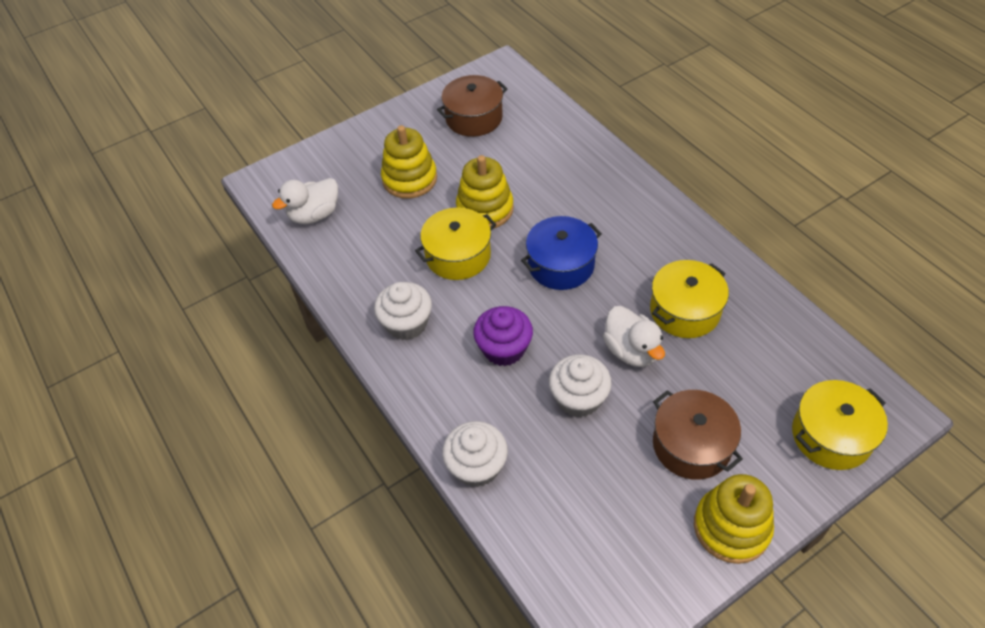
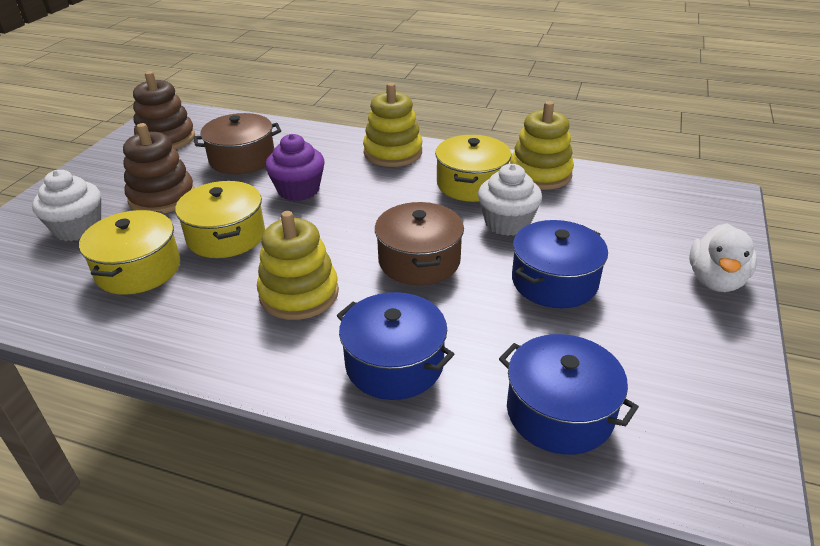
blue pot: [521,216,602,290] = 1 -> [337,292,454,400] [499,334,639,455] [512,220,608,308] = 3
brown stacking toy: none = 0 -> [123,123,195,213] [133,71,195,149] = 2
white cupcake: [374,282,432,340] [442,421,508,487] [549,354,612,417] = 3 -> [32,170,101,241] [478,164,542,236] = 2
white duck: [272,178,338,224] [603,306,665,367] = 2 -> [689,224,757,292] = 1

